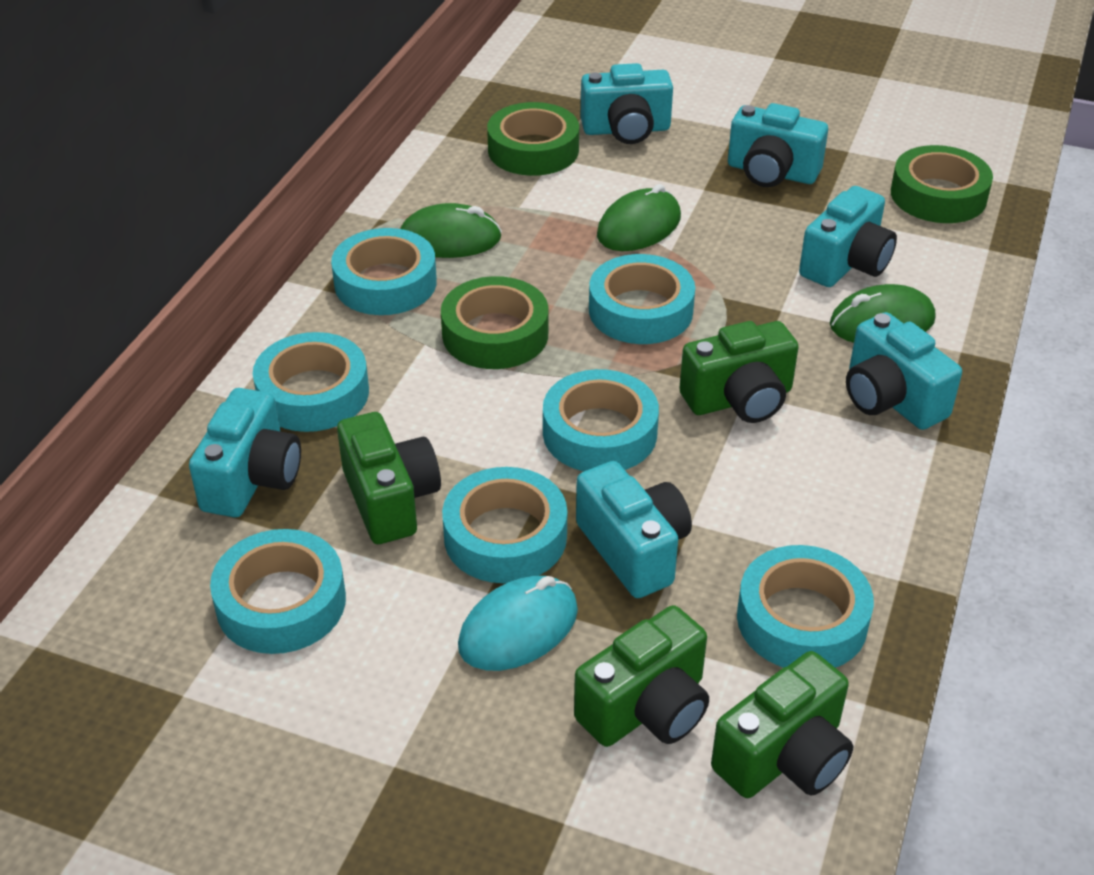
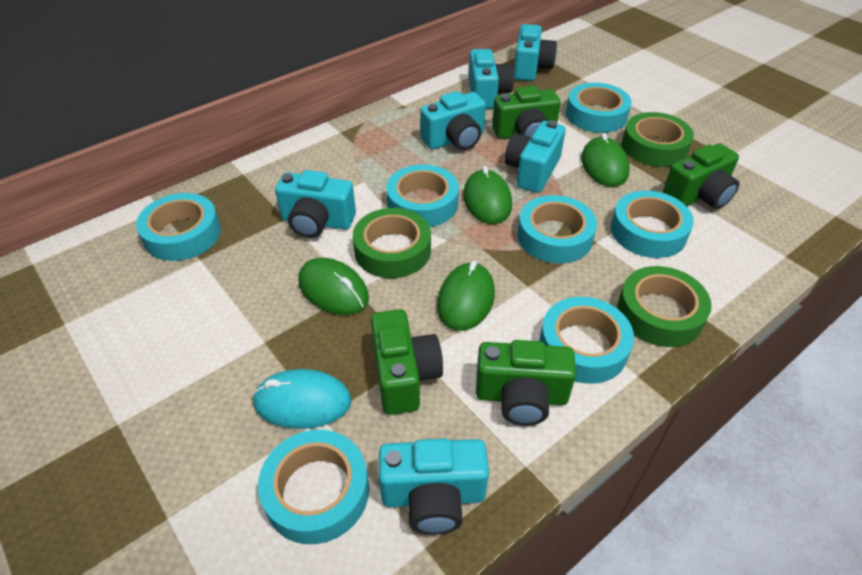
green mouse: [400,203,502,258] [597,184,681,251] [830,284,935,343] = 3 -> [298,258,369,315] [437,261,495,331] [463,166,512,224] [581,133,630,187] = 4

